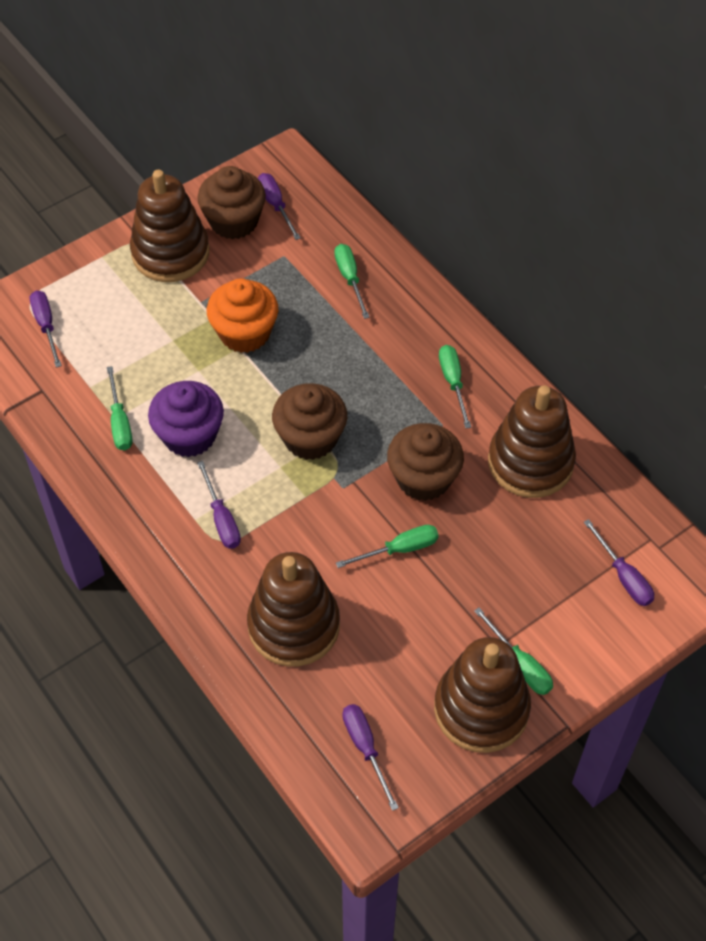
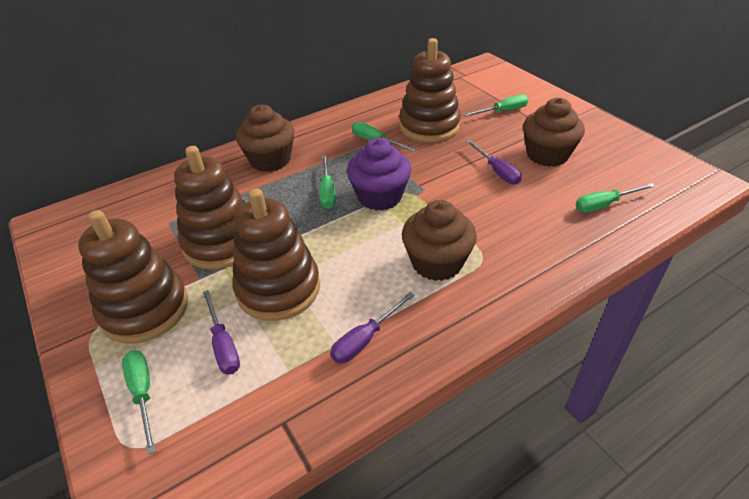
orange cupcake: [207,278,278,353] = 1 -> none = 0
purple screwdriver: [30,291,62,368] [197,461,241,549] [258,173,301,240] [343,704,399,811] [584,519,654,606] = 5 -> [203,290,240,375] [330,292,415,363] [466,140,522,185] = 3

